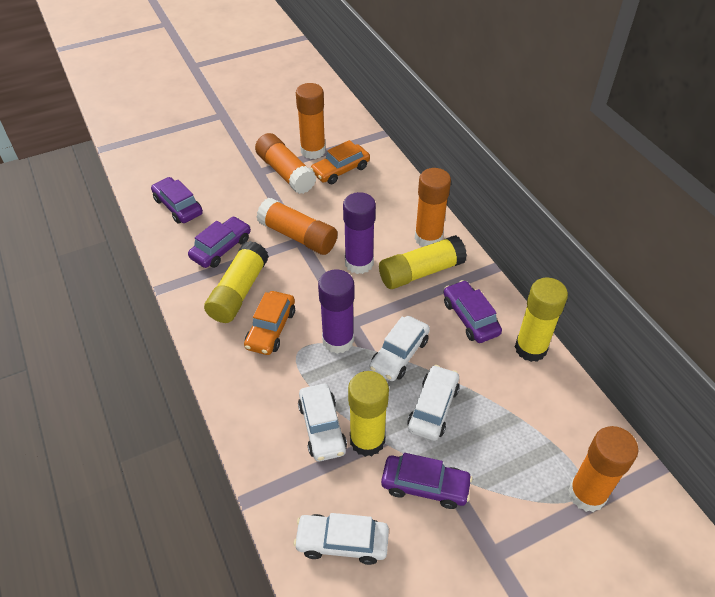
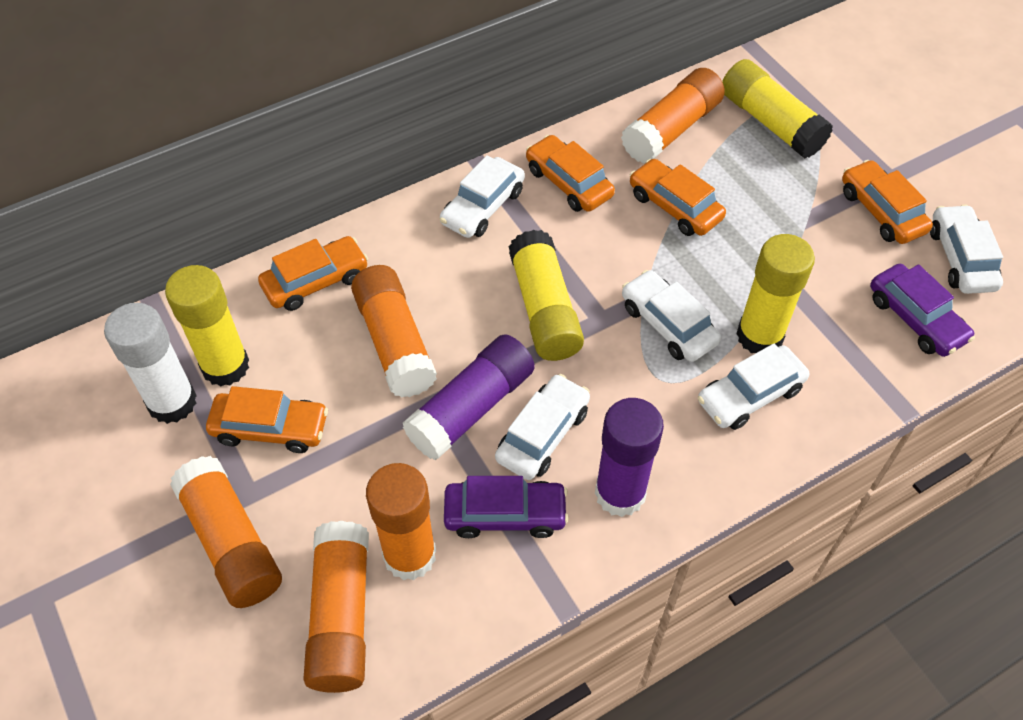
orange car: [244,291,295,355] [310,140,370,184] = 2 -> [206,386,328,453] [258,236,368,311] [526,135,615,212] [630,159,726,236] [842,160,933,244] = 5
purple car: [151,177,203,224] [188,217,251,268] [381,453,473,509] [443,280,502,343] = 4 -> [444,476,569,538] [870,264,975,357] = 2
white car: [294,513,389,565] [298,384,347,461] [370,316,430,381] [407,365,460,441] = 4 -> [440,155,525,238] [495,374,590,480] [622,270,721,362] [698,344,809,430] [930,204,1003,294] = 5
white glue stick: none = 0 -> [104,303,197,424] = 1

